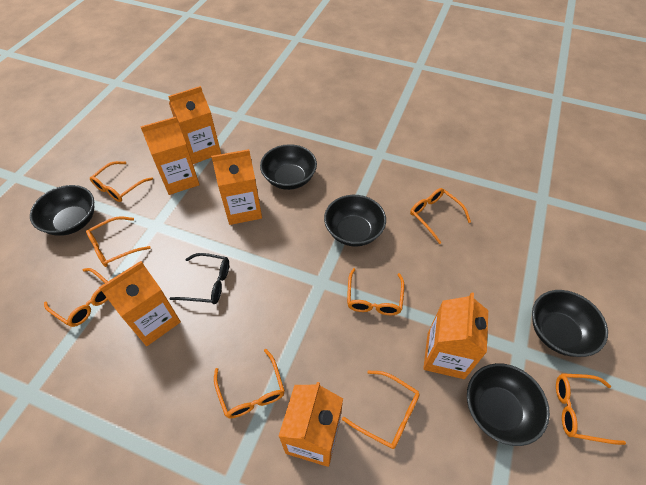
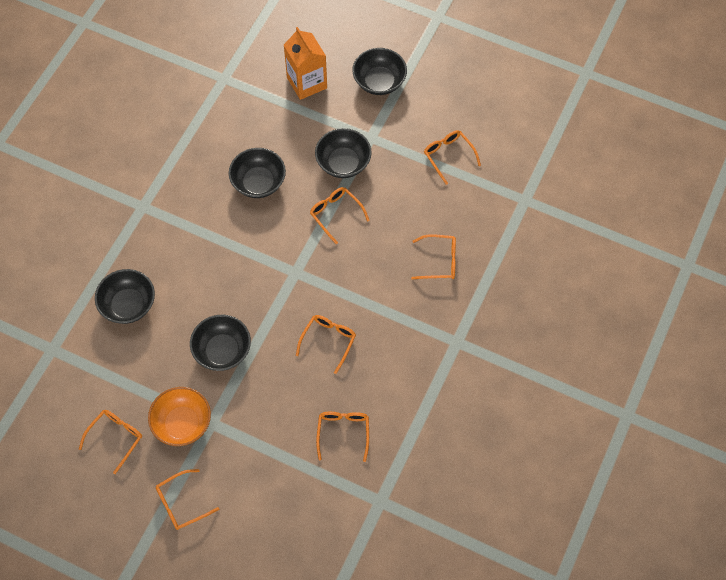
black glasses: [170,253,229,304] = 1 -> none = 0
orange bowl: none = 0 -> [148,387,211,446] = 1
orange carton: [99,261,181,346] [140,117,200,195] [168,86,221,164] [211,149,262,225] [278,382,343,467] [423,292,488,379] = 6 -> [284,27,327,100] = 1
orange glasses: [44,268,108,327] [86,216,151,267] [90,161,153,202] [214,349,285,418] [342,370,420,449] [347,268,404,315] [410,188,471,244] [556,373,626,445] = 8 -> [79,410,142,474] [156,469,219,530] [296,315,356,374] [310,187,370,244] [316,412,369,462] [411,234,456,279] [424,130,481,185] = 7

